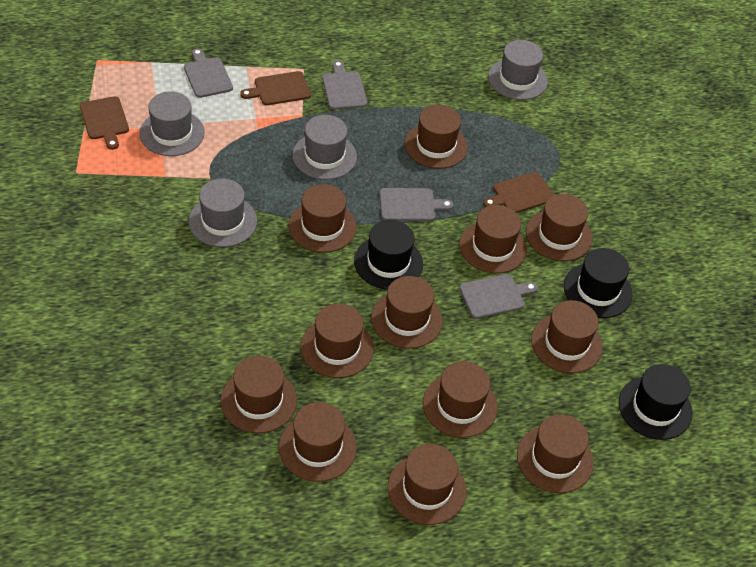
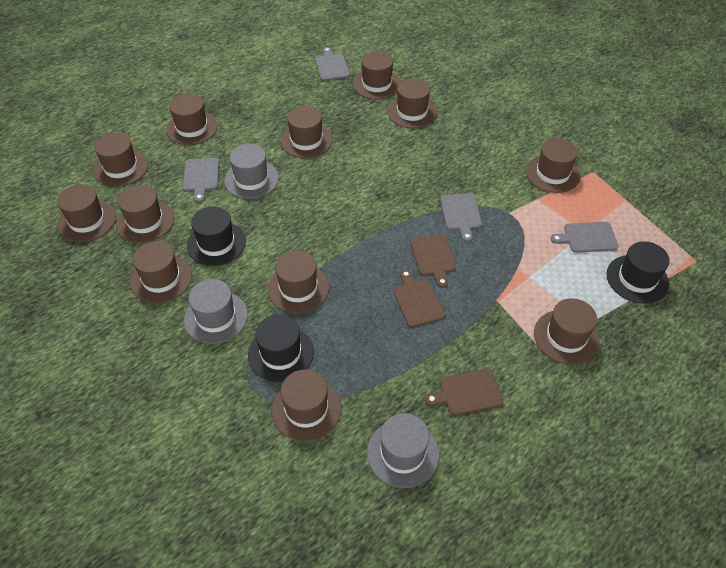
grey hat: [139,91,205,156] [189,178,257,247] [292,115,357,180] [488,40,548,100] = 4 -> [184,279,248,344] [224,144,279,199] [367,413,439,488] = 3

